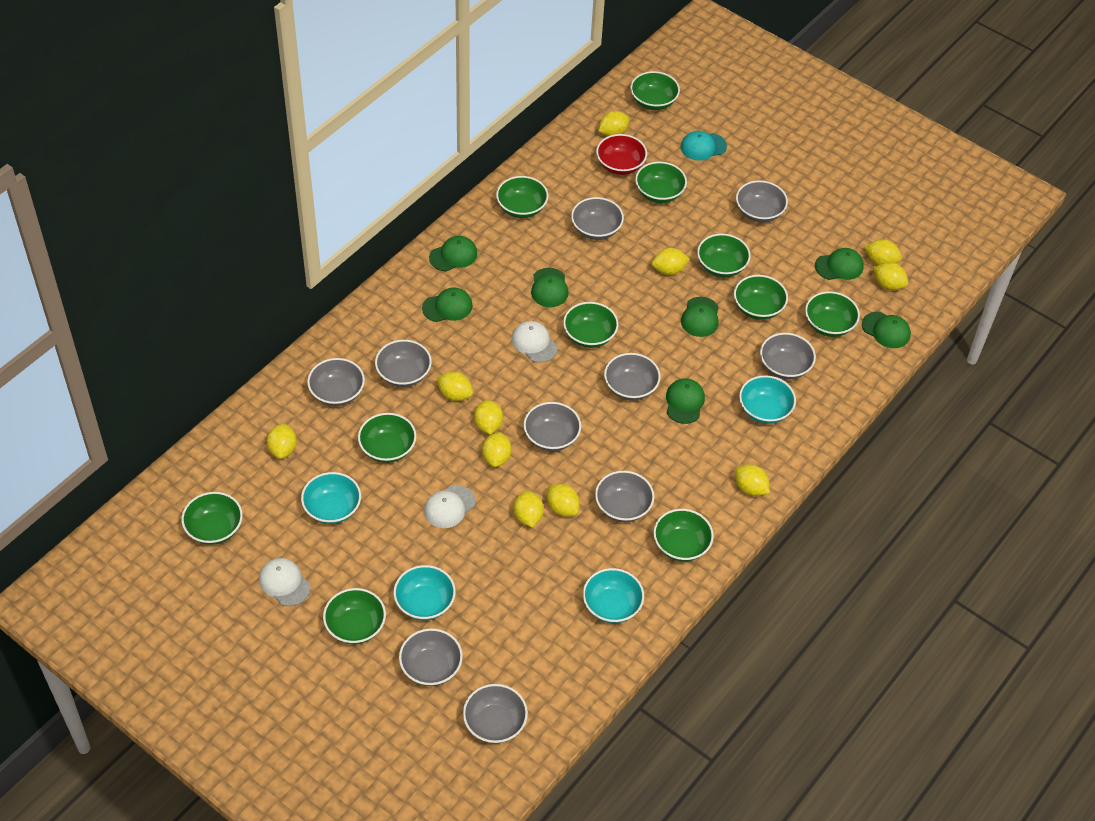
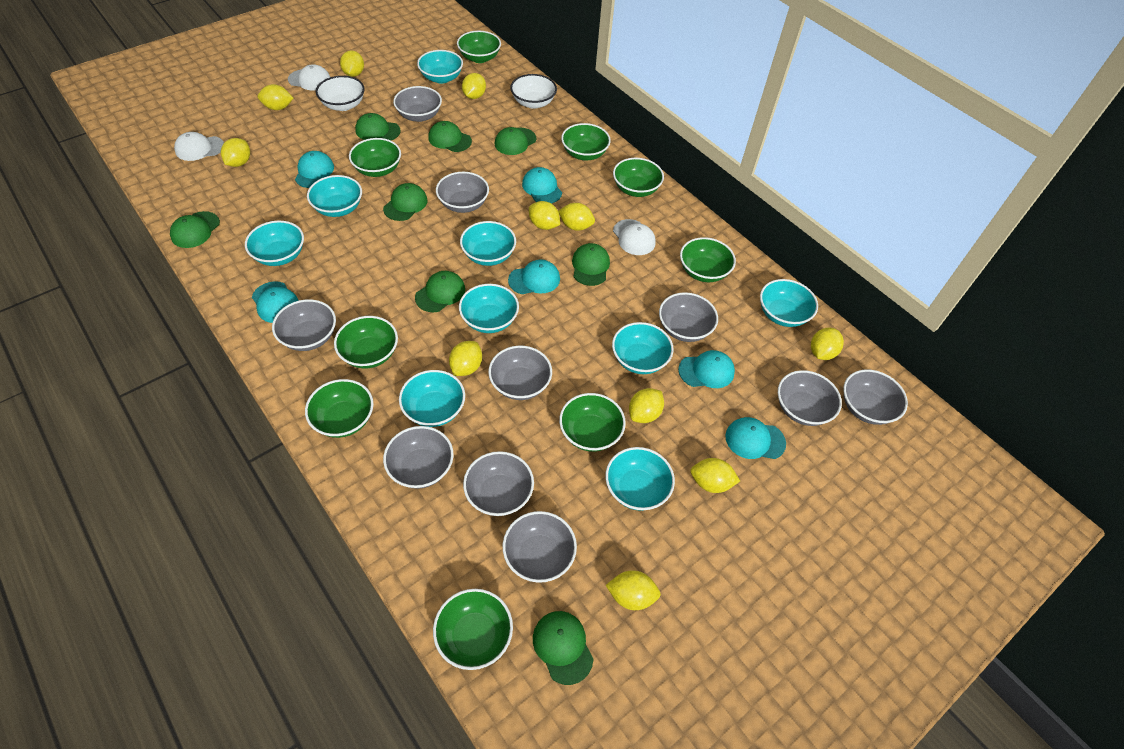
green bowl: [181,492,243,545] [323,588,386,644] [358,413,416,463] [496,176,549,218] [563,302,619,348] [630,71,680,110] [635,162,687,203] [653,509,714,562] [697,234,751,277] [734,275,788,320] [805,291,860,337] = 11 -> [305,379,374,438] [334,316,398,369] [349,138,401,177] [433,589,513,670] [457,31,501,63] [559,393,626,452] [561,123,611,160] [613,158,664,197] [680,237,736,282] = 9
green cap: [422,287,473,322] [429,236,477,271] [531,268,569,307] [666,379,705,424] [681,297,719,337] [815,248,864,280] [862,312,911,348] = 7 -> [170,211,220,248] [355,113,401,140] [383,183,428,221] [415,271,465,312] [428,121,472,152] [495,127,536,155] [533,611,593,685] [572,243,610,286] = 8
red bowl: [596,134,647,175] = 1 -> none = 0
turquoise bowl: [301,472,361,524] [393,565,456,620] [583,568,644,623] [739,375,796,424] = 4 -> [245,221,304,266] [307,175,362,217] [399,370,465,427] [417,50,463,84] [459,284,519,333] [460,221,516,266] [605,447,675,511] [612,322,674,374] [760,279,818,327] = 9
turquoise cap: [681,131,727,161] = 1 -> [252,281,299,323] [295,151,334,188] [508,259,560,294] [522,167,562,204] [678,350,735,388] [725,417,786,459] = 6
white bowl: none = 0 -> [316,76,365,111] [510,74,557,109] = 2

